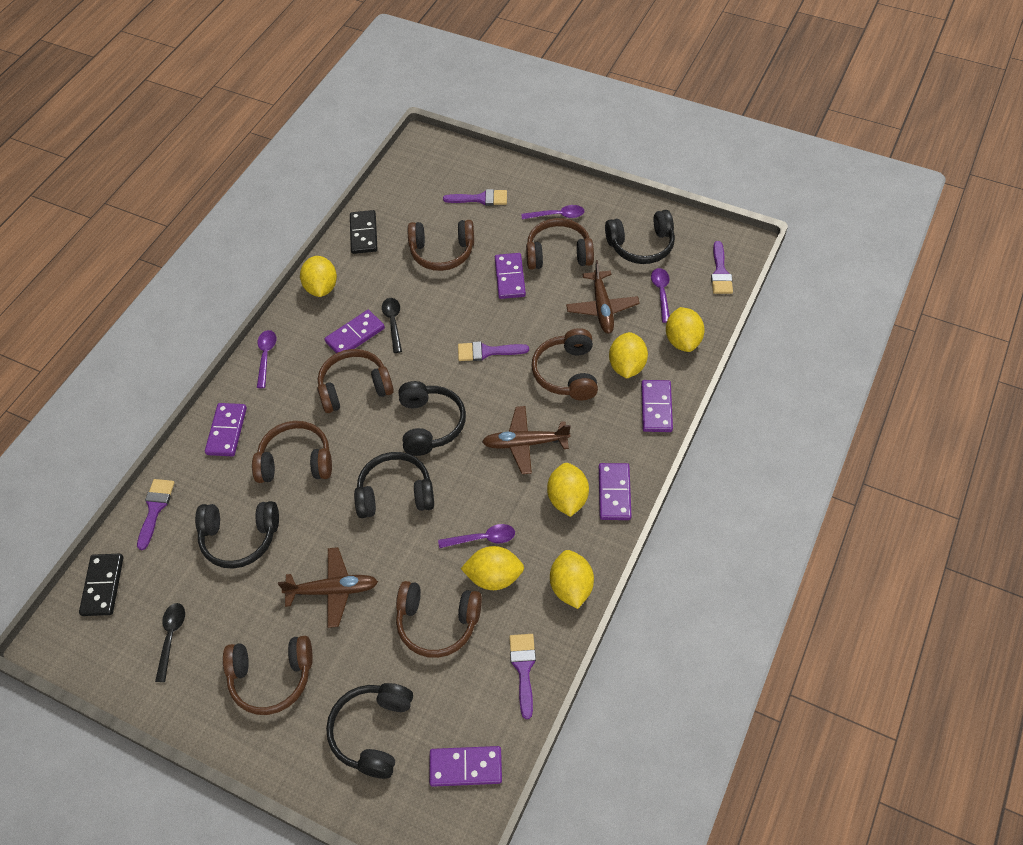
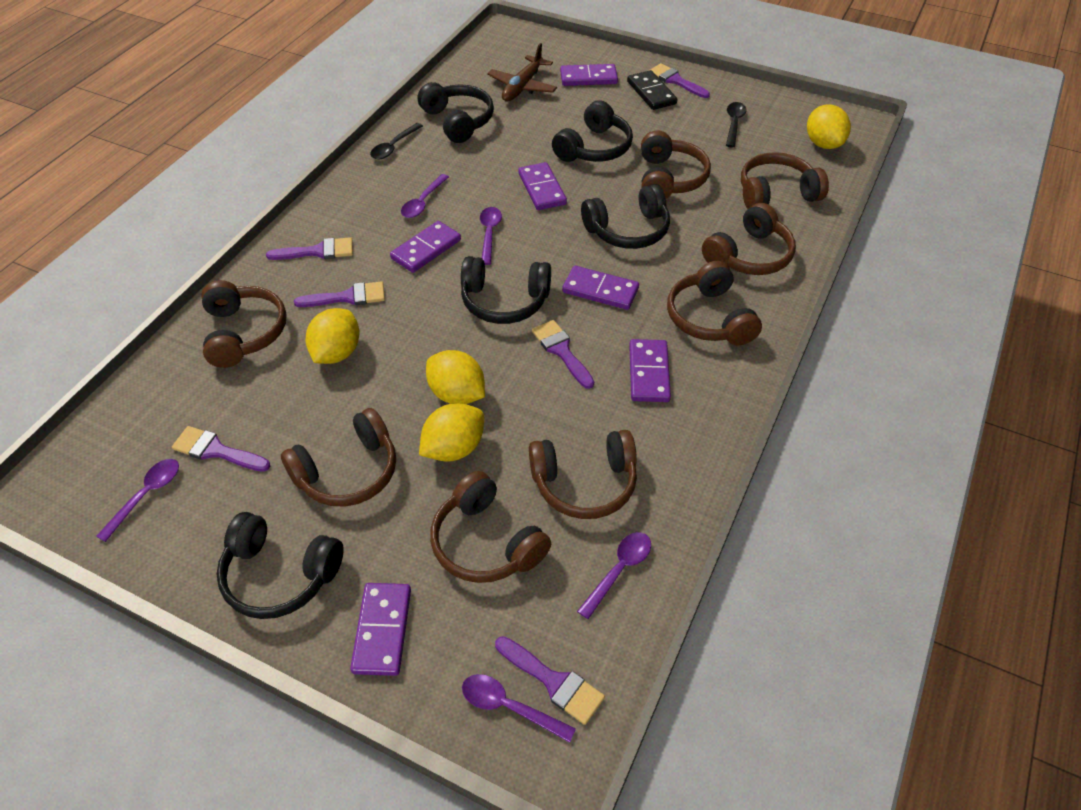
black domino: [79,554,123,616] [350,210,377,254] = 2 -> [627,70,677,110] = 1
brown headphones: [223,636,313,715] [252,421,332,483] [318,349,394,413] [396,581,482,658] [408,220,474,271] [526,218,594,269] [531,328,598,400] = 7 -> [202,280,287,368] [281,408,396,507] [430,471,551,583] [529,430,637,519] [641,130,711,199] [667,261,762,346] [702,203,796,275] [741,152,829,209] = 8
brown plane: [278,547,378,628] [482,406,571,474] [566,260,640,334] = 3 -> [487,43,557,101] = 1
purple brush: [137,479,175,550] [443,189,507,206] [458,341,529,361] [509,634,536,719] [711,241,733,294] = 5 -> [172,426,270,472] [266,237,353,260] [294,281,385,307] [495,636,605,725] [532,320,594,389] [649,63,710,98] = 6
purple spoon: [257,330,276,388] [438,524,515,548] [521,205,585,219] [651,268,670,323] = 4 -> [96,459,179,542] [401,174,449,218] [462,674,576,743] [480,207,502,265] [577,532,651,619] = 5
yellow lemon: [300,256,337,297] [461,546,524,590] [547,463,589,517] [550,550,594,609] [609,332,648,379] [666,307,705,352] = 6 -> [305,308,360,364] [419,403,484,462] [426,350,485,404] [807,104,851,149] = 4

